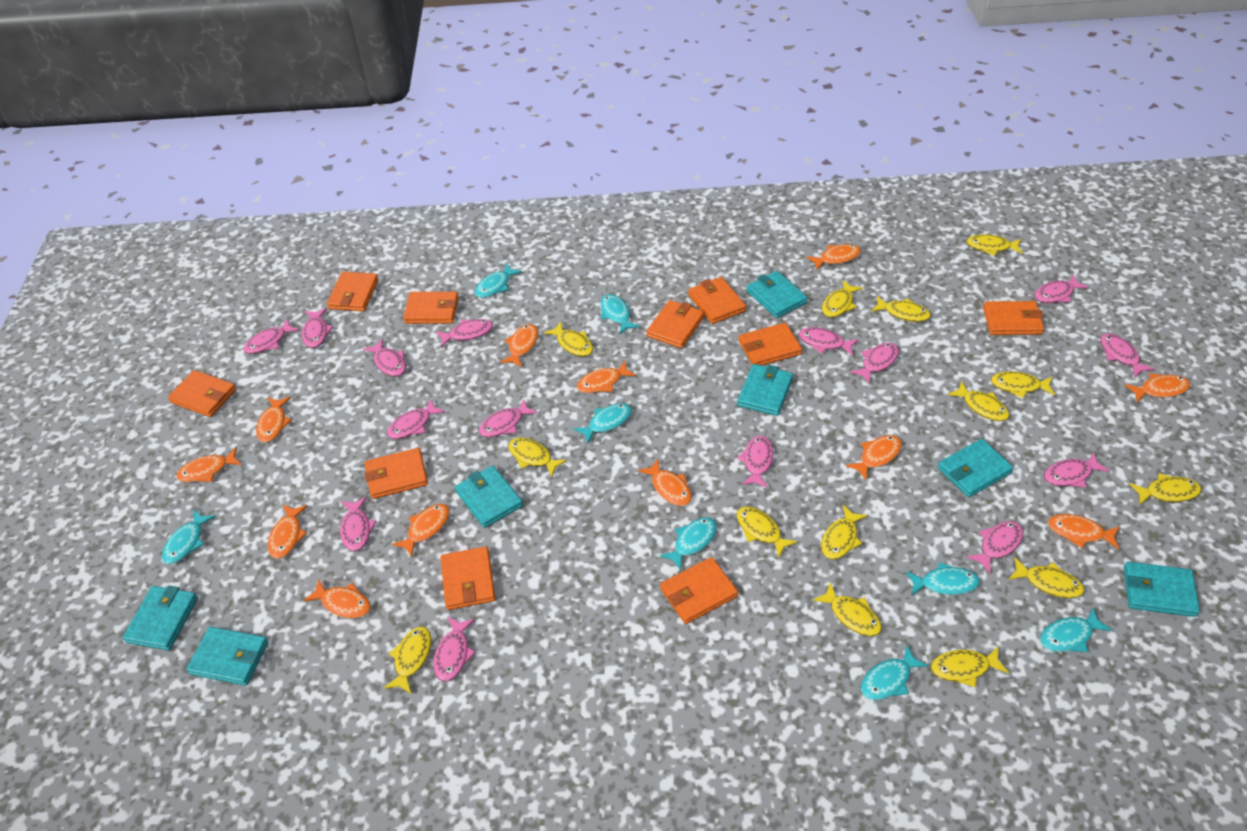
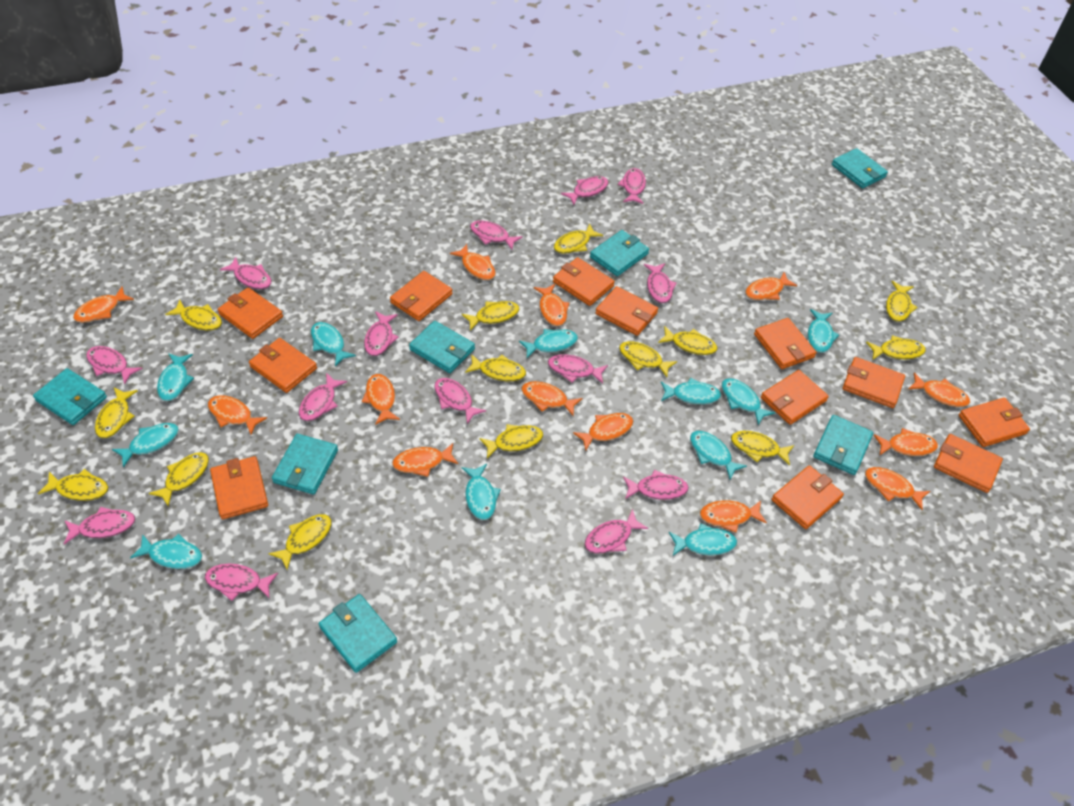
orange fish: [176,447,242,482] [256,397,292,442] [268,505,308,559] [303,579,371,618] [392,504,450,557] [500,324,538,367] [577,361,636,393] [638,459,692,506] [806,244,861,270] [846,435,902,480] [1048,514,1119,549] [1125,373,1190,403] = 12 -> [73,287,134,323] [208,395,267,435] [362,374,400,425] [392,443,458,477] [450,244,496,280] [521,381,583,416] [534,284,569,326] [573,413,633,451] [700,500,767,532] [745,272,798,300] [865,467,930,510] [874,428,938,456] [908,372,970,407] = 13
orange wallet: [168,370,236,417] [327,272,379,311] [364,448,428,499] [403,292,459,324] [440,546,496,610] [646,300,704,348] [660,557,738,624] [688,277,746,324] [739,323,802,366] [983,301,1044,335] = 10 -> [210,456,268,519] [217,287,283,339] [249,338,317,393] [390,271,453,321] [553,257,615,306] [595,286,658,336] [754,318,816,369] [761,370,829,425] [772,465,844,529] [843,357,905,408] [934,434,1003,493] [959,398,1030,447] = 12
pink fish: [243,318,299,354] [302,308,333,348] [340,497,377,551] [363,338,406,377] [387,399,445,439] [433,617,476,682] [436,319,493,347] [479,399,538,437] [737,436,773,488] [799,327,859,356] [850,343,899,384] [966,521,1023,573] [1034,275,1089,303] [1044,452,1110,487] [1100,333,1154,377] = 15 -> [64,507,135,544] [86,346,143,384] [205,564,278,601] [220,257,271,289] [299,373,347,421] [364,311,398,356] [434,378,486,424] [470,220,523,250] [548,354,608,384] [561,176,608,205] [585,509,648,554] [618,168,646,204] [623,470,688,500] [644,263,676,303] = 14
turquoise fish: [162,510,216,564] [475,264,522,298] [574,403,632,443] [601,294,640,335] [660,518,717,571] [861,645,929,700] [906,562,980,596] [1040,608,1112,652] = 8 -> [112,423,179,468] [130,534,202,569] [157,353,194,401] [311,322,356,366] [462,464,501,520] [519,329,578,358] [661,378,721,404] [669,523,737,556] [690,431,747,480] [722,378,775,425] [808,309,839,352] = 11

